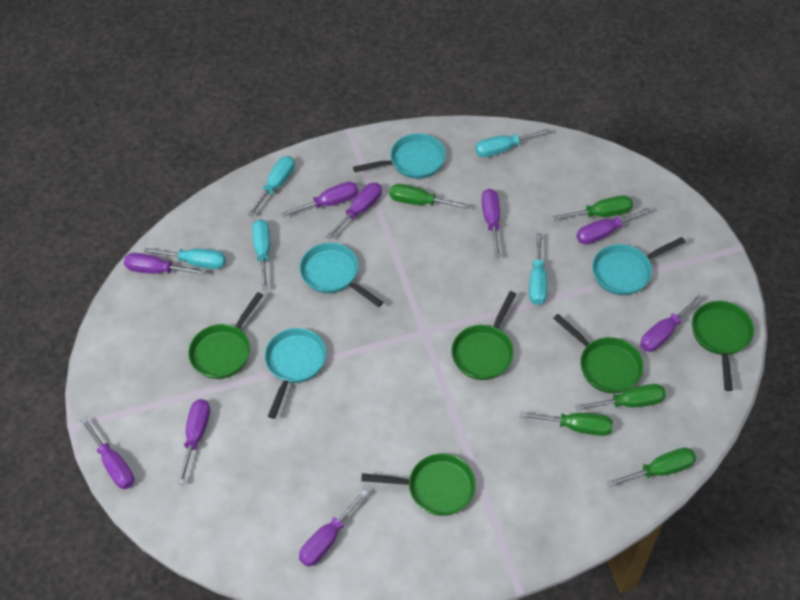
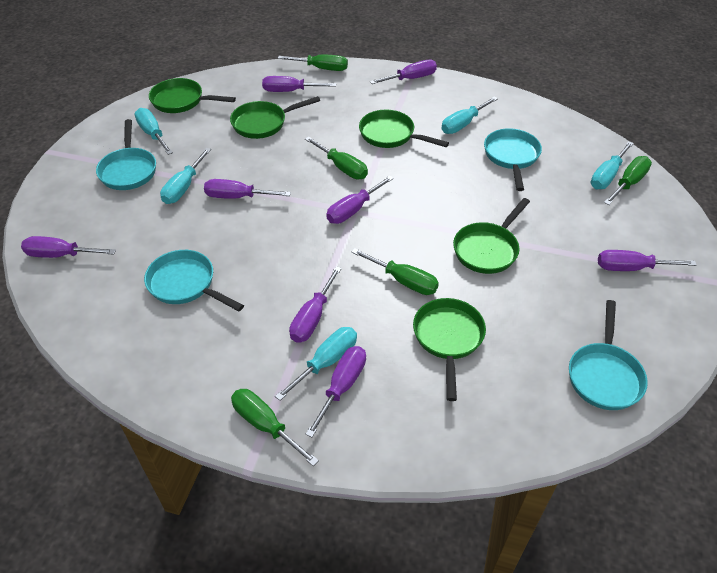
purple screwdriver: [81,417,134,489] [124,253,206,275] [177,399,210,484] [281,182,358,217] [299,489,368,567] [325,183,382,239] [482,189,501,257] [577,207,651,245] [640,295,703,352] = 9 -> [21,236,116,258] [204,179,291,199] [262,76,336,92] [289,266,342,343] [305,346,366,437] [326,176,394,224] [370,60,437,84] [598,250,697,271] = 8

